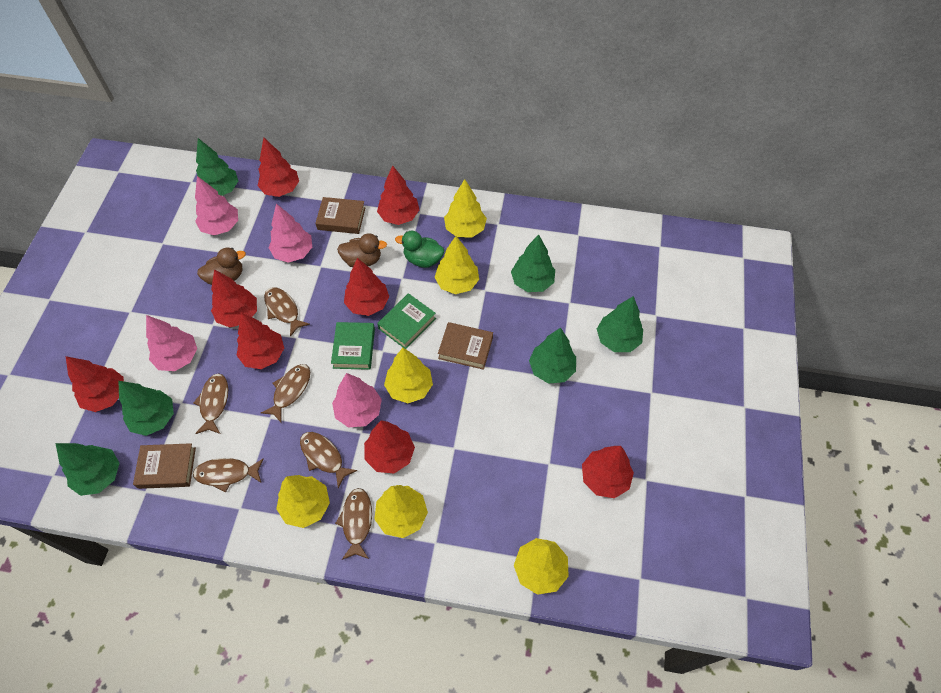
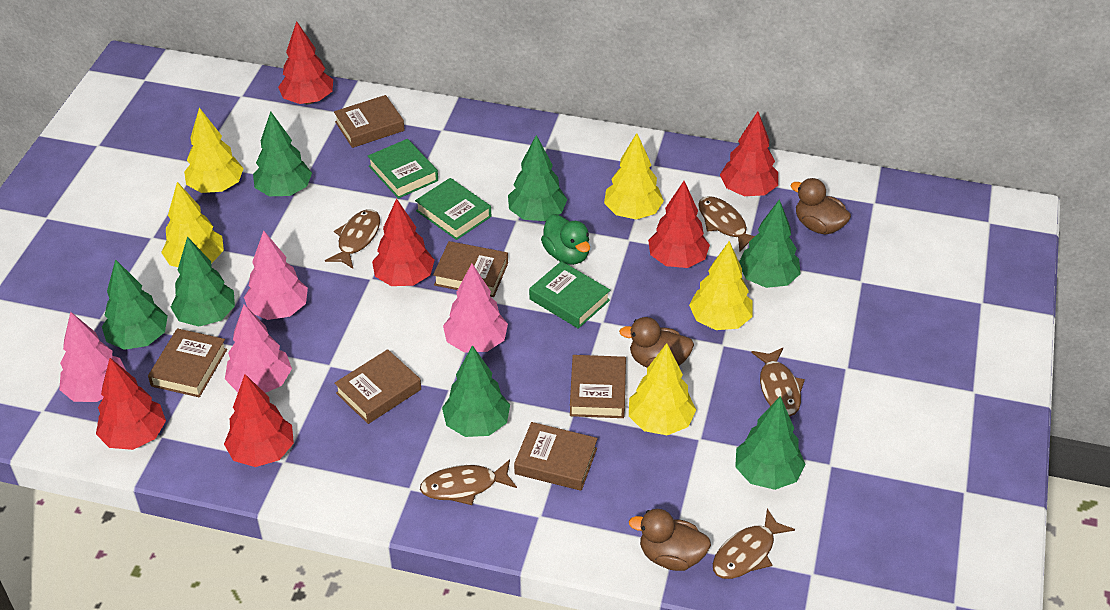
brown book: [133,443,196,489] [315,197,365,234] [438,322,493,370] = 3 -> [148,328,227,397] [334,95,405,148] [334,349,421,424] [433,241,508,297] [514,422,598,491] [570,355,626,418] = 6
brown duck: [197,248,246,285] [337,233,387,267] = 2 -> [619,317,694,368] [629,509,711,571] [791,178,851,234] = 3
brown fish: [193,373,228,434] [193,458,264,493] [261,364,310,422] [264,287,310,337] [300,432,358,488] [335,488,372,560] = 6 -> [325,209,380,269] [420,459,517,505] [698,196,755,252] [713,508,795,579] [751,348,805,417] = 5
green book: [331,322,375,370] [377,293,436,349] = 2 -> [368,139,438,199] [415,178,491,240] [529,261,610,329] = 3
green tree: [55,443,119,496] [119,381,174,436] [196,138,238,196] [511,234,555,292] [529,328,576,384] [597,296,643,352] = 6 -> [102,259,168,350] [171,237,235,327] [253,111,312,196] [442,345,510,437] [508,135,567,221] [735,396,806,490] [739,199,801,288] = 7
red tree: [66,356,124,412] [211,270,257,328] [236,313,284,369] [258,137,299,197] [344,258,389,316] [364,420,415,473] [377,165,419,225] [582,446,634,498] = 8 -> [96,358,166,450] [224,374,294,467] [278,21,333,104] [372,198,435,286] [648,181,710,268] [720,111,778,196] = 6
yellow tree: [276,475,330,528] [375,485,428,538] [384,348,433,403] [434,236,479,294] [444,179,487,238] [514,538,569,595] = 6 -> [161,182,224,267] [184,108,244,193] [604,133,664,219] [629,343,696,435] [689,241,753,330] = 5

